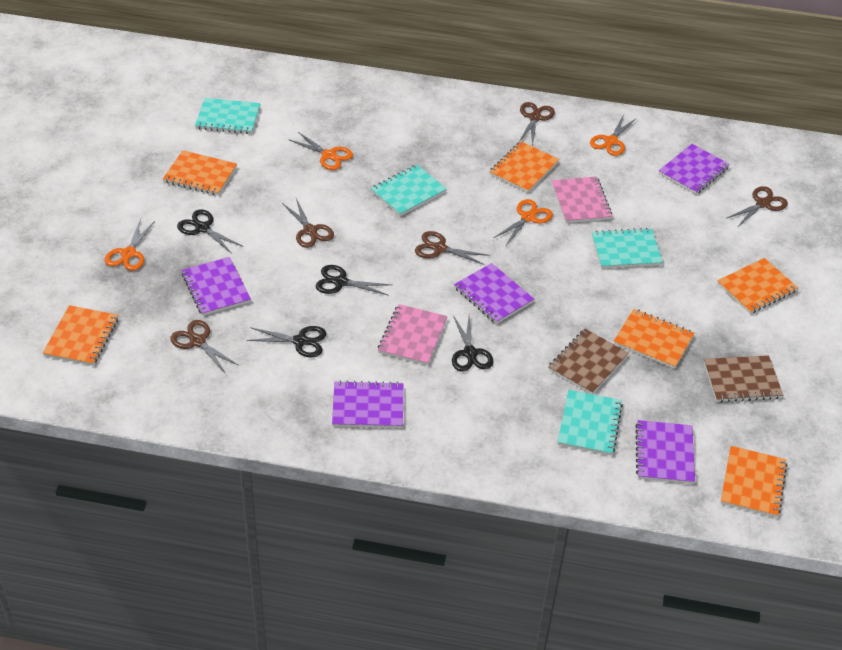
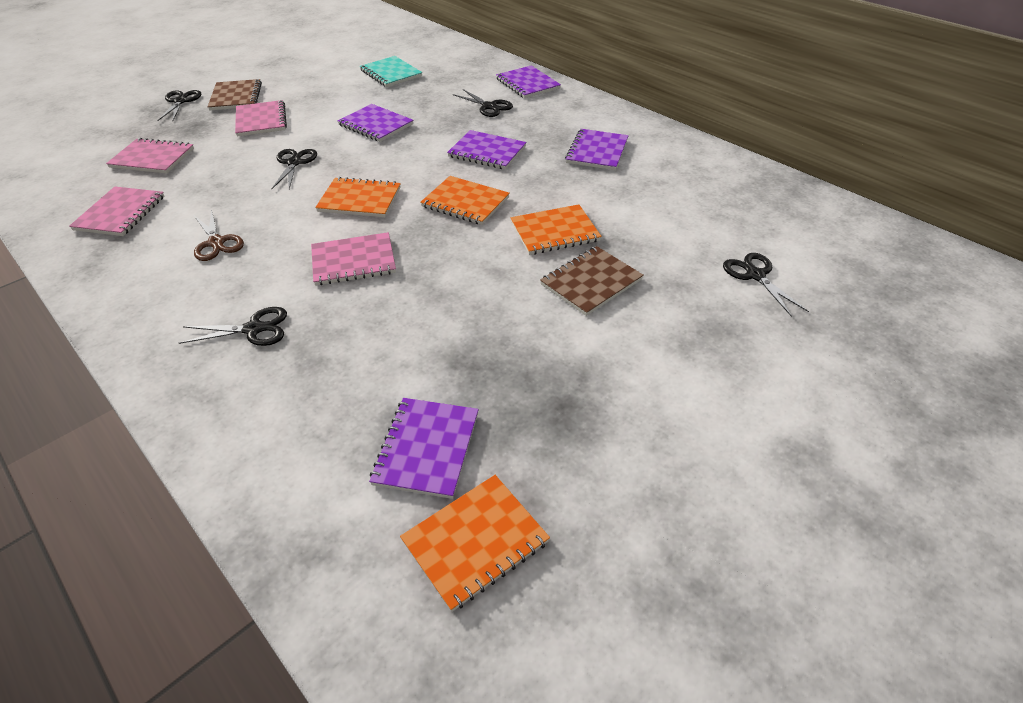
black scissors: [177,210,244,254] [247,326,327,358] [316,265,392,296] [452,315,494,372] = 4 -> [157,90,201,121] [179,307,287,346] [272,149,317,189] [453,89,513,117] [723,253,809,317] = 5
brown scissors: [170,320,239,374] [282,199,334,248] [415,231,490,265] [519,102,555,146] [727,186,788,227] = 5 -> [194,209,244,261] = 1
orange notebook: [43,305,118,366] [163,150,237,195] [489,141,559,193] [614,309,694,369] [717,258,798,314] [721,446,787,517] = 6 -> [315,177,401,217] [400,475,550,612] [420,176,510,225] [511,204,602,255] = 4
orange scissors: [105,218,155,271] [288,132,353,170] [494,199,553,245] [590,114,637,156] = 4 -> none = 0
pink notebook: [378,304,448,365] [552,176,612,223] = 2 -> [69,187,164,236] [106,138,194,174] [235,100,287,137] [311,232,396,286] = 4
turquoise notebook: [195,98,260,134] [371,165,447,216] [558,390,623,456] [592,228,663,268] = 4 -> [360,56,422,87] = 1

